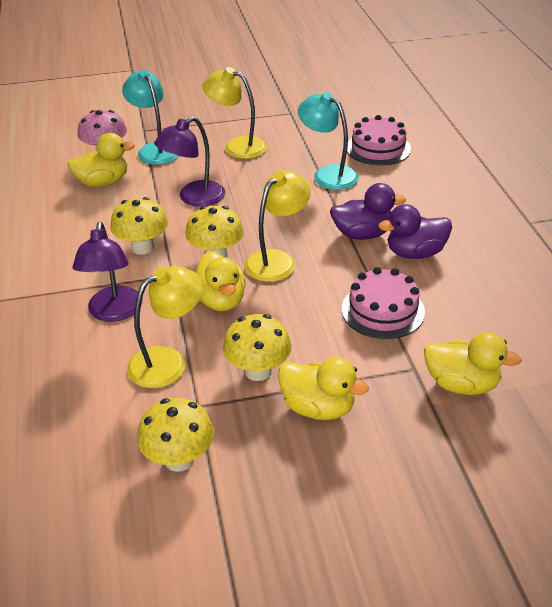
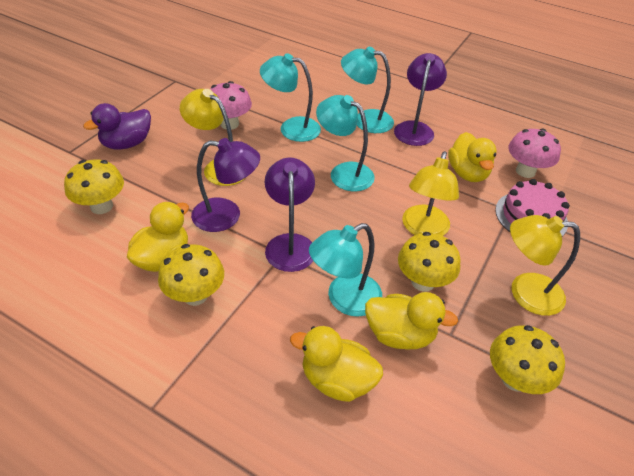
pink cake: [342,267,425,339] [347,115,411,166] = 2 -> [495,179,570,236] = 1
pink mushroom: [77,110,127,151] = 1 -> [210,81,252,130] [508,129,561,178] = 2
purple duck: [330,183,406,240] [378,204,452,259] = 2 -> [83,103,151,149] = 1
purple lamp: [73,222,142,322] [154,116,225,207] = 2 -> [191,138,260,232] [265,157,315,272] [394,53,447,146] = 3
turquoise lamp: [122,69,179,165] [298,92,359,190] = 2 -> [260,53,321,142] [309,223,382,317] [316,95,375,192] [341,47,394,133] = 4

